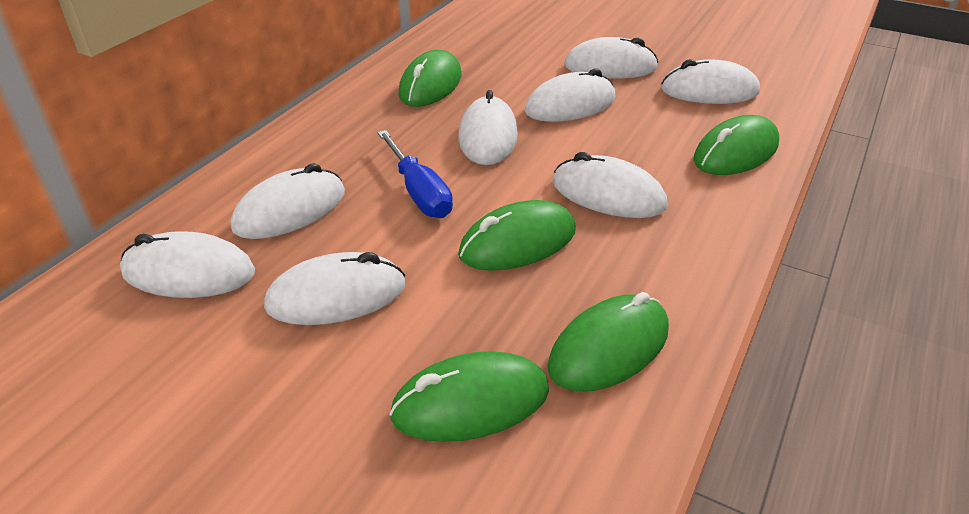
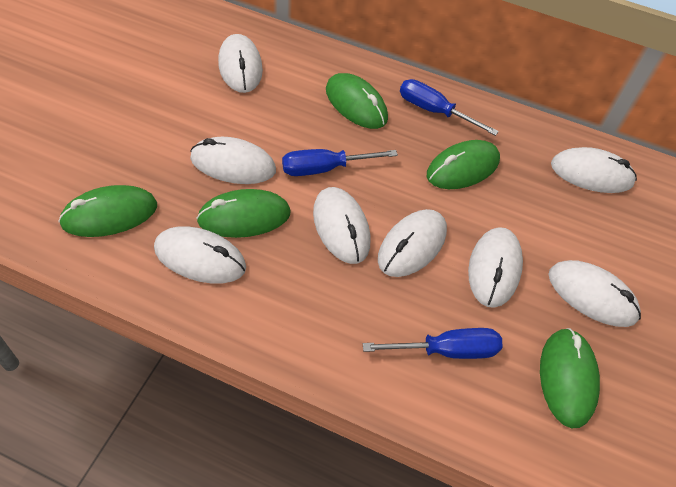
blue screwdriver: [377,130,453,218] = 1 -> [282,149,398,176] [363,328,503,359] [400,79,499,136] = 3

